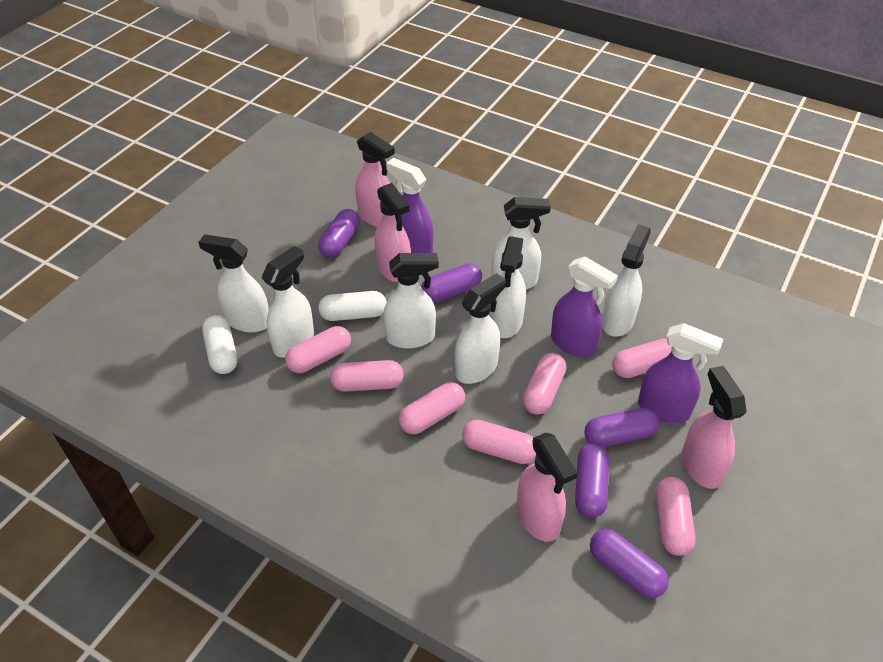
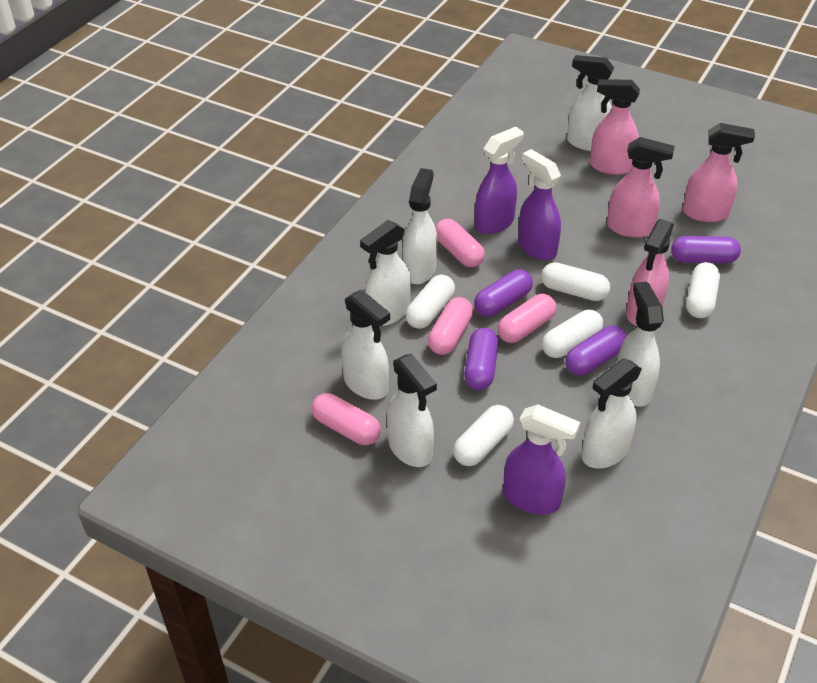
pink capsule: [285,326,351,373] [330,360,404,392] [399,382,465,434] [462,420,536,464] [523,353,566,415] [612,338,672,378] [656,477,696,556] = 7 -> [311,393,381,445] [428,297,473,355] [435,219,485,267] [497,294,557,343] = 4
purple capsule: [318,209,360,257] [421,263,482,303] [575,443,609,518] [584,408,659,447] [590,529,669,598] = 5 -> [464,328,499,390] [474,269,533,317] [565,325,627,375] [671,236,741,263] = 4
white capsule: [202,315,237,374] [318,291,387,321] = 2 -> [405,275,455,329] [453,405,514,466] [541,262,610,301] [542,310,603,358] [687,262,720,318] = 5

